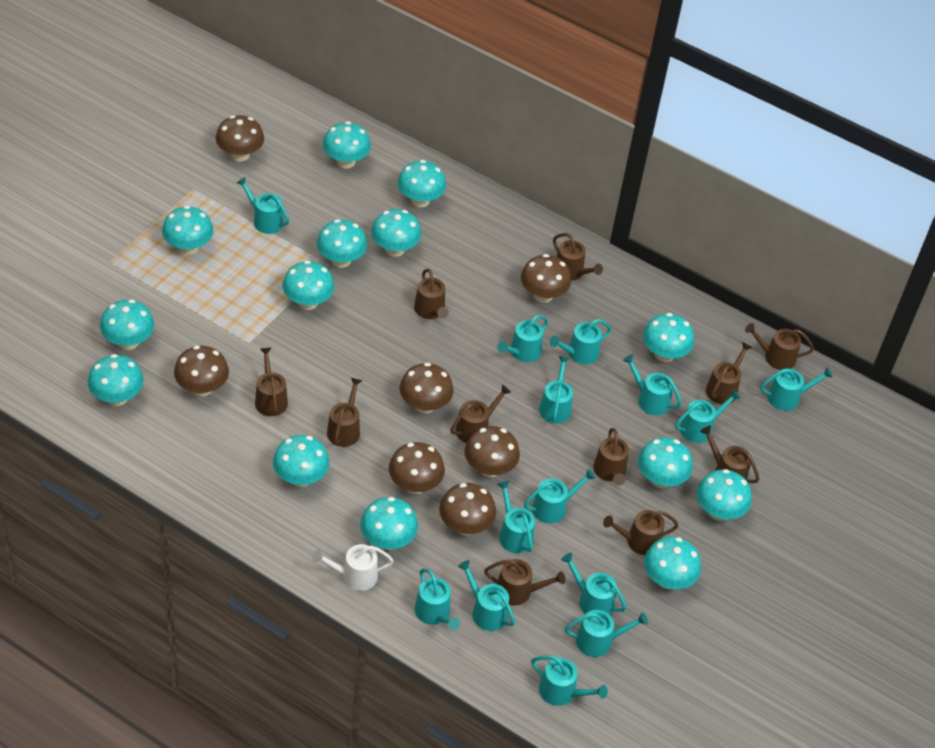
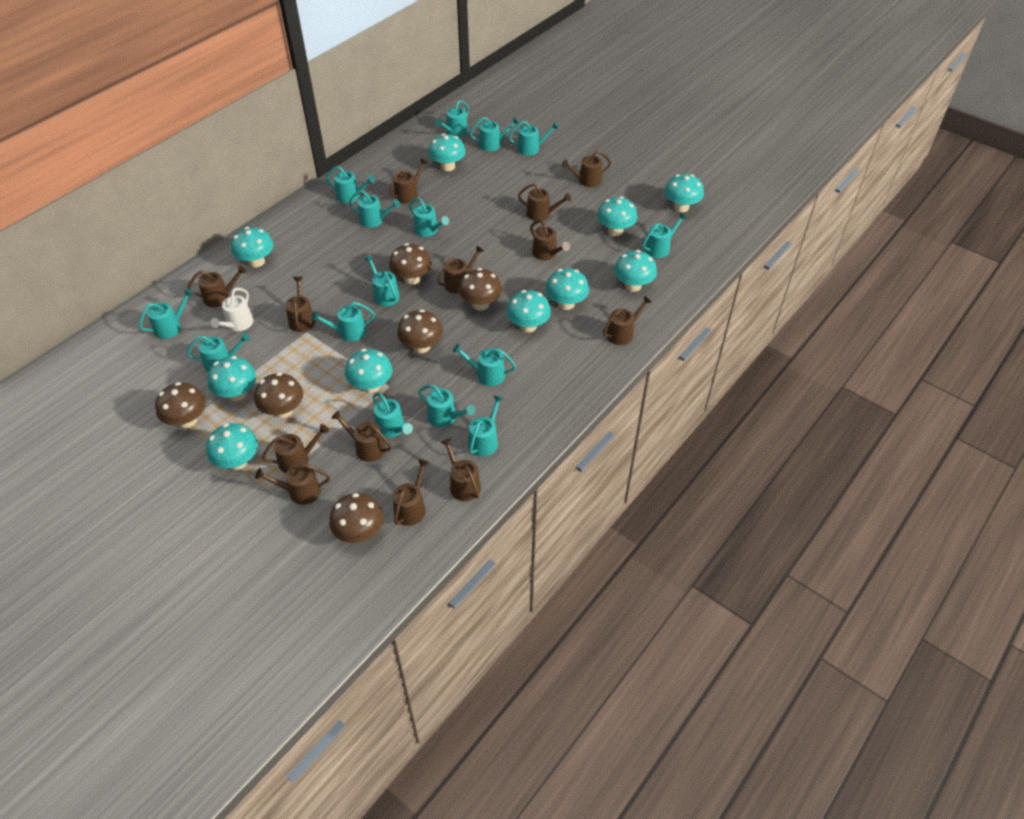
brown mushroom: [174,346,229,396] [216,115,264,162] [389,442,445,494] [400,362,454,414] [439,483,496,535] [465,426,520,477] [521,254,571,303] = 7 -> [155,382,206,428] [254,373,303,418] [329,493,384,543] [389,243,432,285] [397,309,443,353] [458,268,502,311] = 6
brown watering can: [255,347,288,416] [327,378,362,447] [414,269,449,319] [450,385,511,443] [484,559,565,606] [553,233,603,281] [593,428,629,486] [603,510,679,555] [700,426,759,483] [706,342,753,404] [745,323,814,370] = 11 -> [187,265,246,307] [255,463,330,505] [262,424,329,473] [285,277,315,332] [331,410,392,462] [389,159,428,204] [393,459,429,526] [438,246,484,294] [441,438,481,501] [518,183,571,221] [530,220,570,260] [562,151,611,187] [603,296,652,345] = 13
turquoise mushroom: [88,354,144,406] [100,299,154,350] [162,206,214,255] [273,435,329,487] [282,260,335,310] [317,219,367,268] [323,121,371,168] [360,497,418,550] [371,209,421,257] [397,160,446,207] [638,437,693,488] [643,313,694,362] [644,537,701,590] [696,469,752,521] = 14 -> [206,423,258,470] [207,356,256,401] [231,227,274,267] [345,349,393,393] [428,133,466,171] [506,290,551,333] [546,268,589,310] [597,196,637,236] [614,250,657,292] [664,174,704,212] = 10
turquoise watering can: [237,177,290,234] [415,568,460,630] [458,560,515,631] [497,315,548,362] [498,481,535,553] [524,469,596,524] [531,656,608,706] [539,356,573,424] [550,319,611,364] [561,553,627,615] [565,610,648,657] [623,354,682,415] [675,390,741,443] [761,367,833,411] = 14 -> [139,289,194,339] [187,333,250,372] [311,302,375,342] [326,166,375,203] [349,190,400,228] [364,255,400,307] [373,393,413,438] [409,198,449,237] [419,385,475,427] [435,100,469,137] [453,344,516,386] [468,395,504,457] [470,117,519,152] [509,121,559,156] [643,213,687,258] = 15

